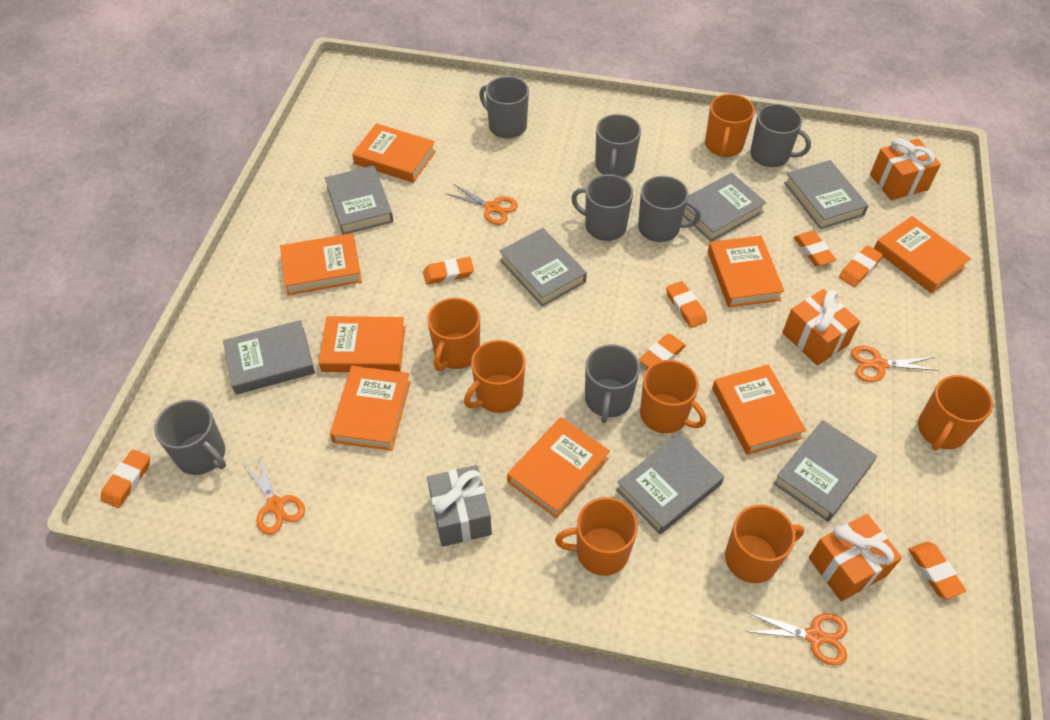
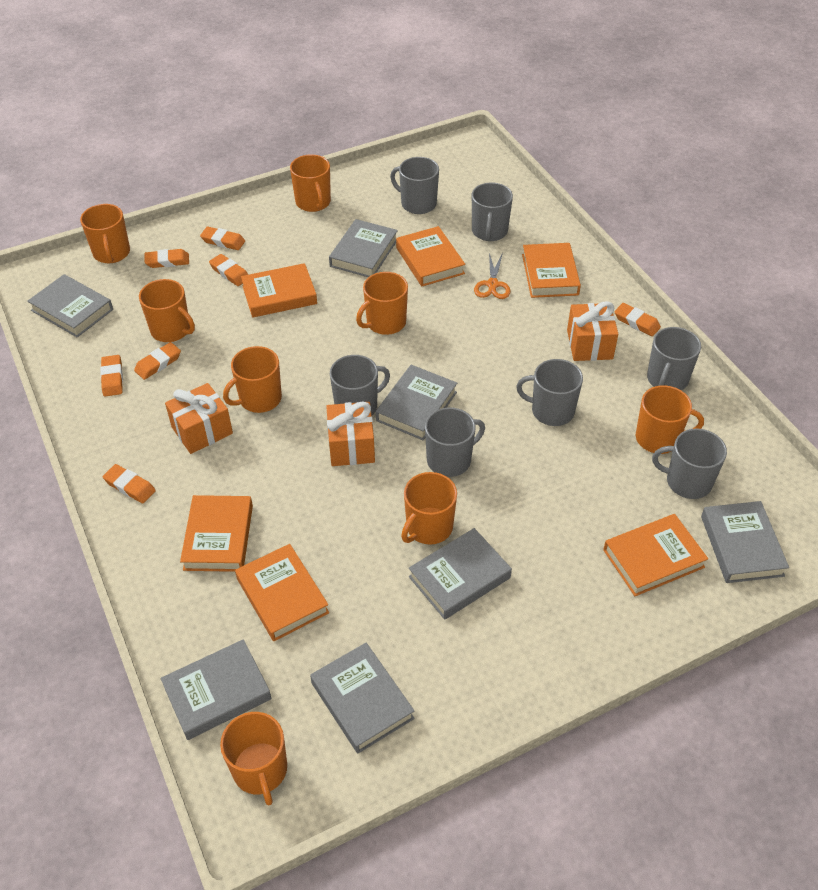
grey gift: [427,465,492,547] = 1 -> none = 0
orange book: [280,233,362,295] [318,316,405,372] [330,366,411,451] [352,123,436,183] [507,417,610,518] [708,236,784,307] [712,365,806,455] [874,216,971,293] = 8 -> [180,495,253,572] [235,544,329,641] [241,263,317,318] [396,226,465,286] [522,243,581,298] [603,514,708,596] = 6
orange mug: [427,298,480,371] [464,340,526,413] [555,497,638,576] [640,360,706,434] [705,94,755,157] [725,505,804,583] [918,375,993,451] = 7 -> [80,204,130,263] [139,279,195,342] [220,712,287,805] [223,346,282,413] [290,154,331,212] [356,272,408,335] [401,472,457,545] [636,385,704,454] = 8
orange scissors: [242,453,305,535] [445,184,518,225] [745,612,848,666] [851,346,939,382] = 4 -> [474,253,511,299] = 1

